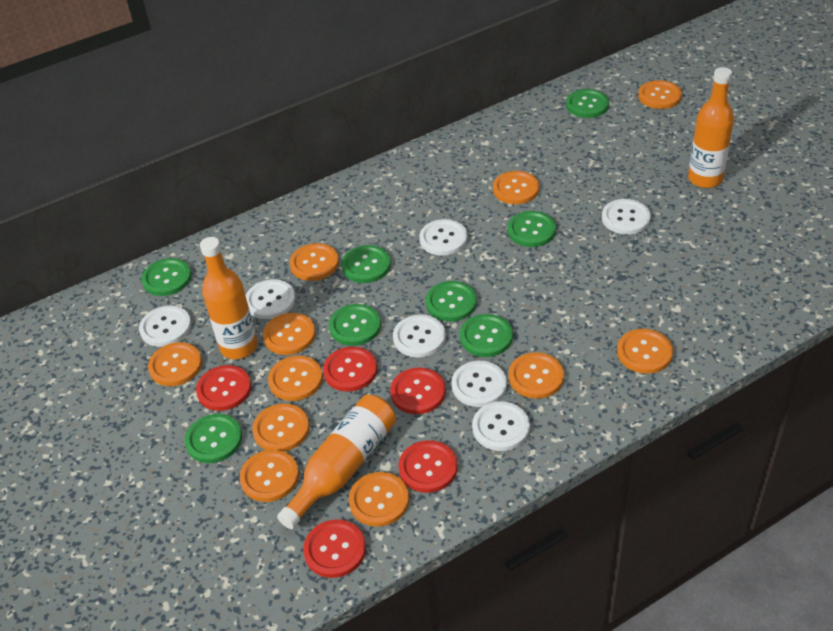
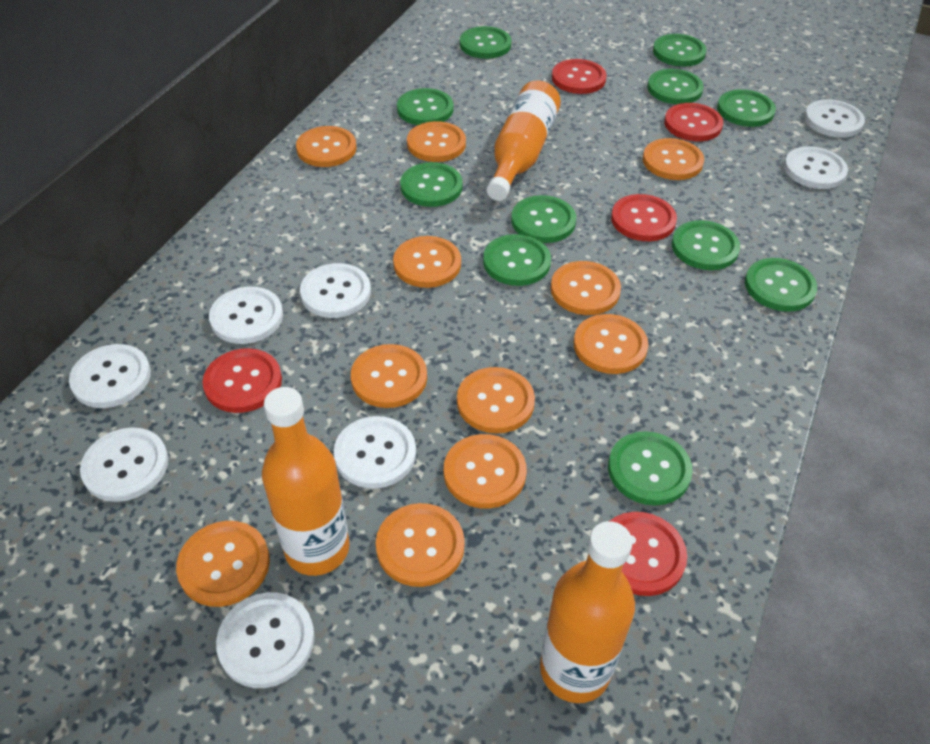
green button: [142,258,191,296] [185,414,242,463] [329,304,381,346] [341,245,391,283] [425,281,477,322] [460,314,513,357] [508,211,556,247] [566,89,609,118] = 8 -> [397,88,454,125] [400,162,463,207] [460,26,511,59] [483,234,551,286] [511,195,576,243] [608,431,693,506] [647,69,704,104] [653,34,706,67] [672,220,740,270] [717,89,776,127] [745,258,817,312] = 11
white button: [139,306,191,347] [245,279,296,319] [393,315,446,358] [419,219,468,256] [452,361,507,407] [472,401,530,451] [602,199,651,235] = 7 -> [69,344,151,408] [80,428,168,502] [209,287,283,344] [216,592,315,688] [300,263,371,318] [334,416,416,489] [784,146,848,189] [804,99,865,138] = 8

